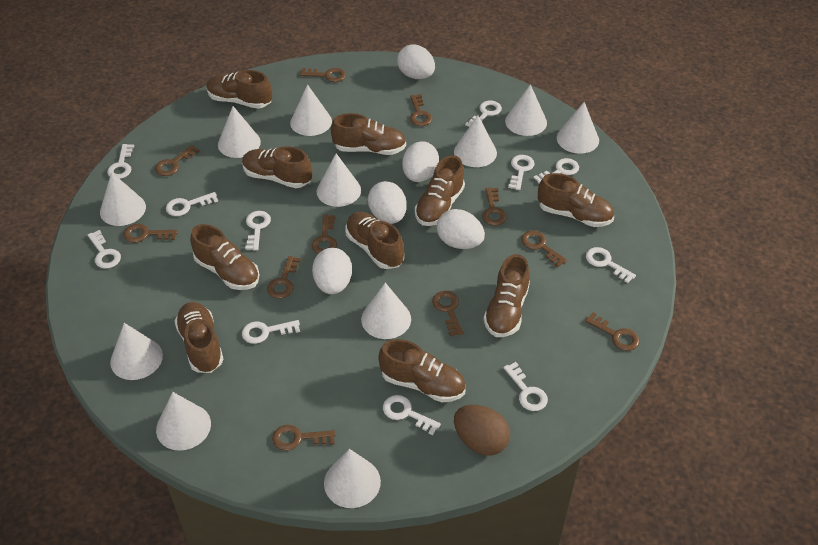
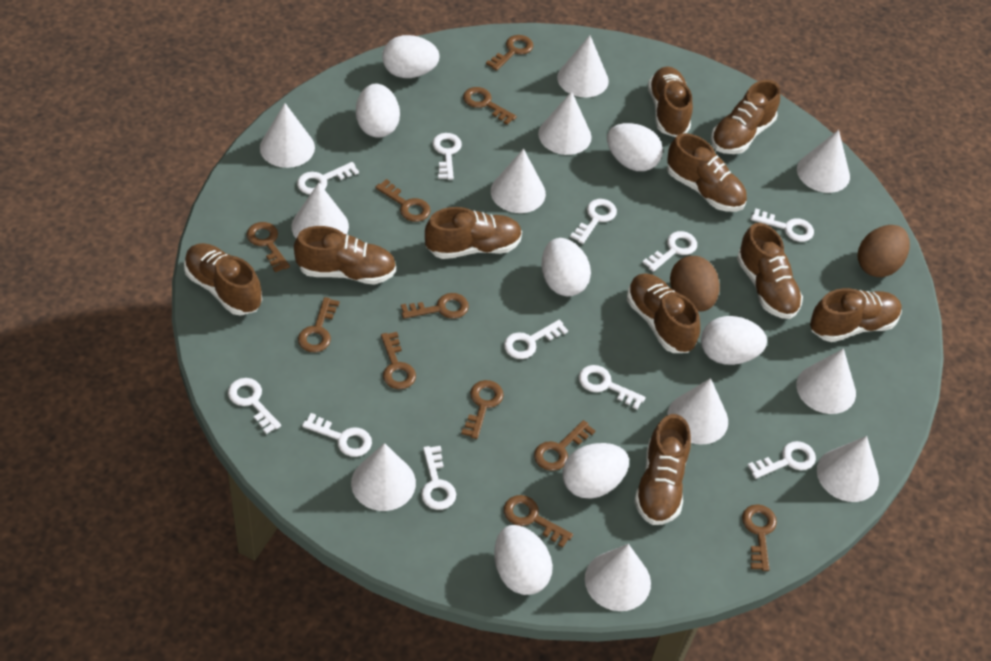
brown egg: [454,405,510,456] = 1 -> [670,256,720,311] [858,225,910,277] = 2
white egg: [312,248,352,294] [368,181,407,224] [397,44,435,79] [402,141,439,182] [437,209,485,249] = 5 -> [356,84,400,138] [382,35,440,78] [494,525,553,595] [541,238,591,296] [563,443,629,499] [607,123,663,171] [701,316,767,365] = 7

